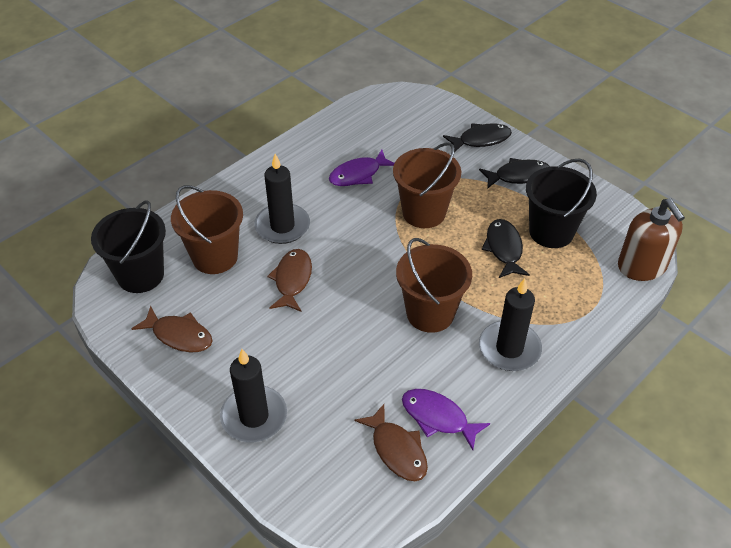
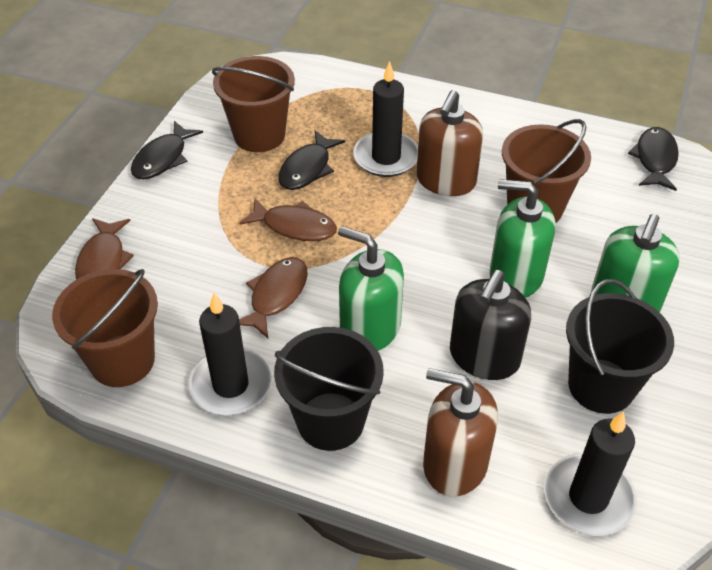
black soap dispenser: none = 0 -> [450,270,531,380] = 1
brown soap dispenser: [618,199,685,281] = 1 -> [416,90,483,196] [423,368,498,497] = 2
green soap dispenser: none = 0 -> [338,226,404,351] [490,179,555,298] [591,214,680,312] = 3
purple fish: [329,150,394,186] [402,389,490,450] = 2 -> none = 0

